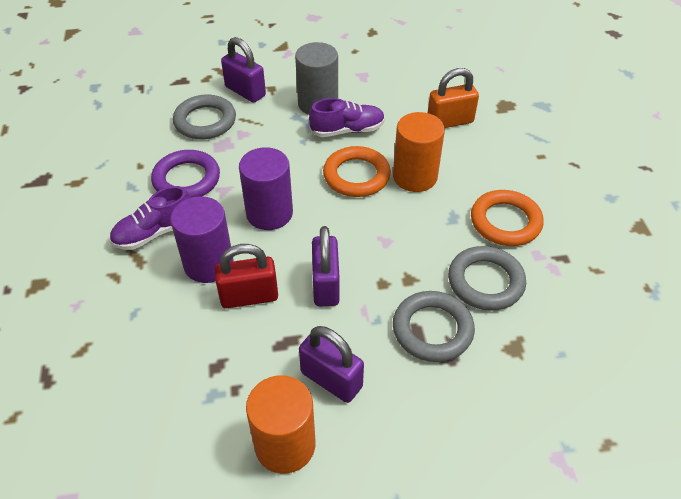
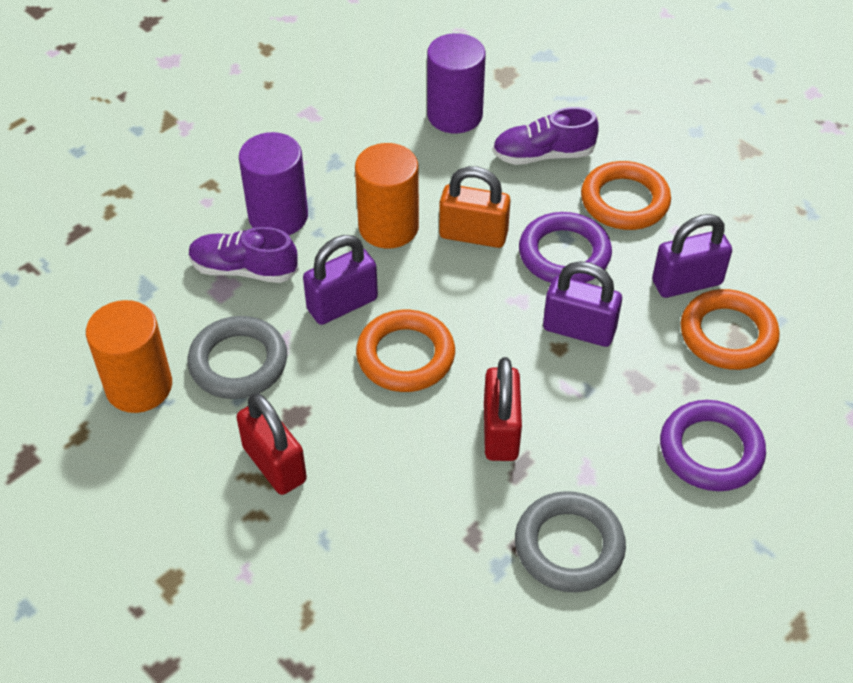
grey cylinder: [295,42,338,115] = 1 -> none = 0
grey ring: [173,95,236,139] [393,291,475,362] [448,246,526,311] = 3 -> [188,316,287,399] [515,491,626,592] = 2
orange ring: [323,146,391,197] [471,190,544,246] = 2 -> [356,310,455,392] [581,161,671,230] [681,289,780,370] = 3
purple ring: [151,150,220,198] = 1 -> [519,212,612,283] [660,400,766,491] = 2
red padlock: [215,244,278,308] = 1 -> [236,393,307,495] [484,357,522,461] = 2

